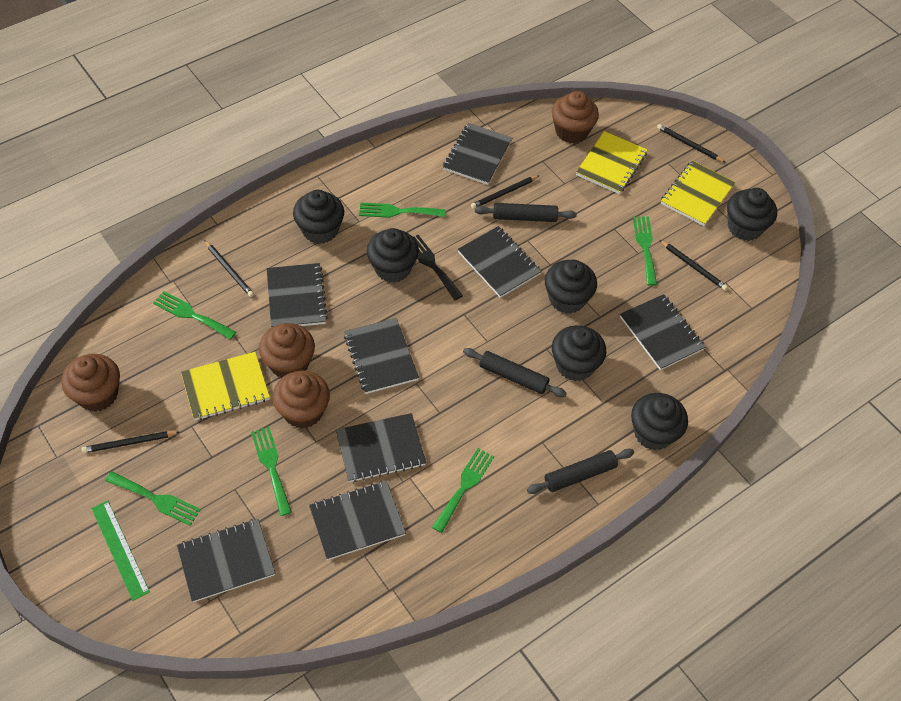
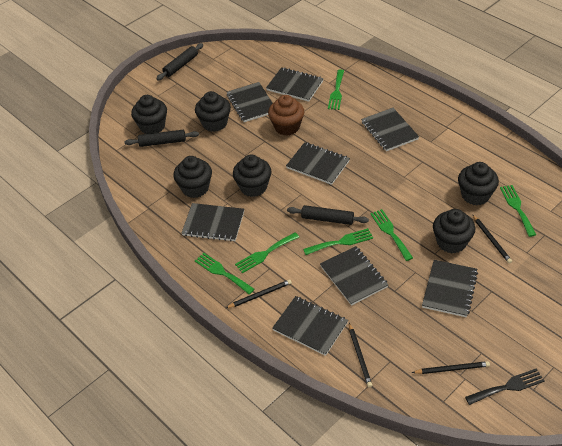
black pencil: [82,431,180,453] [204,240,254,297] [471,175,540,209] [657,124,726,163] [660,240,728,290] = 5 -> [226,279,292,308] [349,323,372,387] [412,361,490,374] [473,215,512,264] = 4
brown cupcake: [61,354,120,412] [259,323,315,378] [272,371,330,428] [552,91,599,144] = 4 -> [268,95,304,136] = 1
green ruler: [91,501,150,601] = 1 -> none = 0
yellow notebook: [181,352,270,421] [576,131,648,194] [661,161,735,226] = 3 -> none = 0

